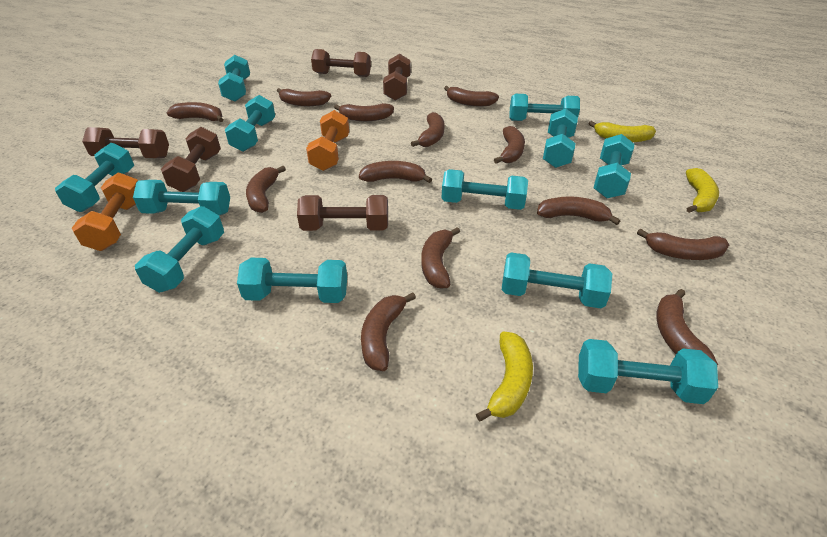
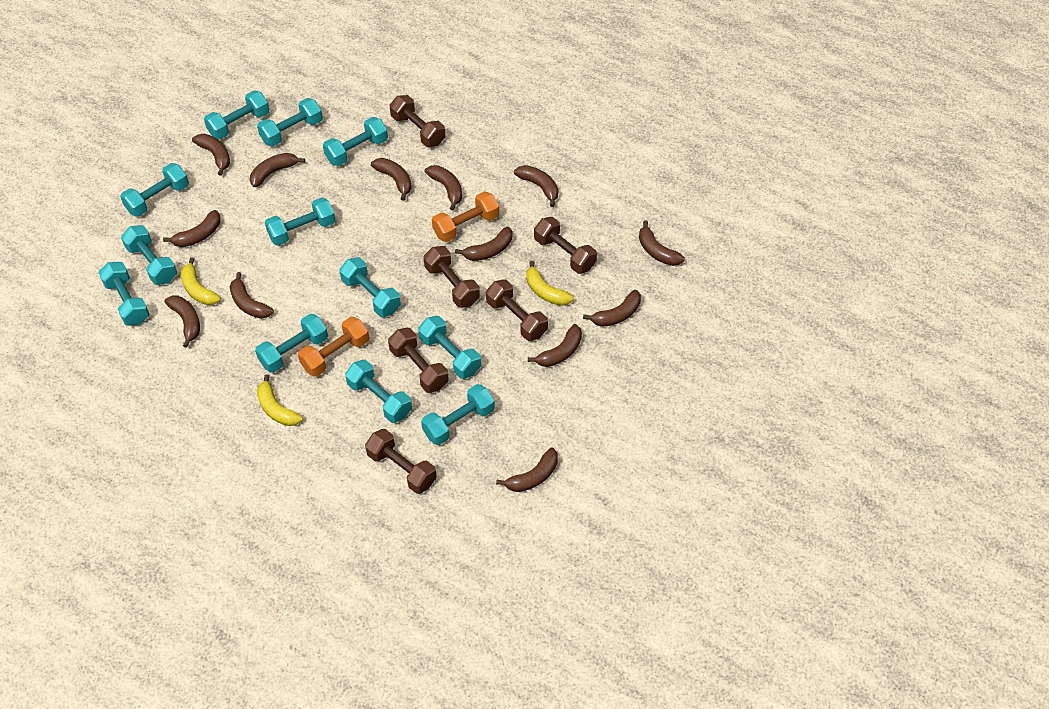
brown dumbbell: [82,127,169,158] [161,127,221,192] [297,195,388,231] [311,49,371,77] [383,54,411,101] = 5 -> [365,429,437,494] [388,328,449,393] [389,95,445,147] [424,246,480,308] [486,279,548,341] [534,217,597,274] = 6

